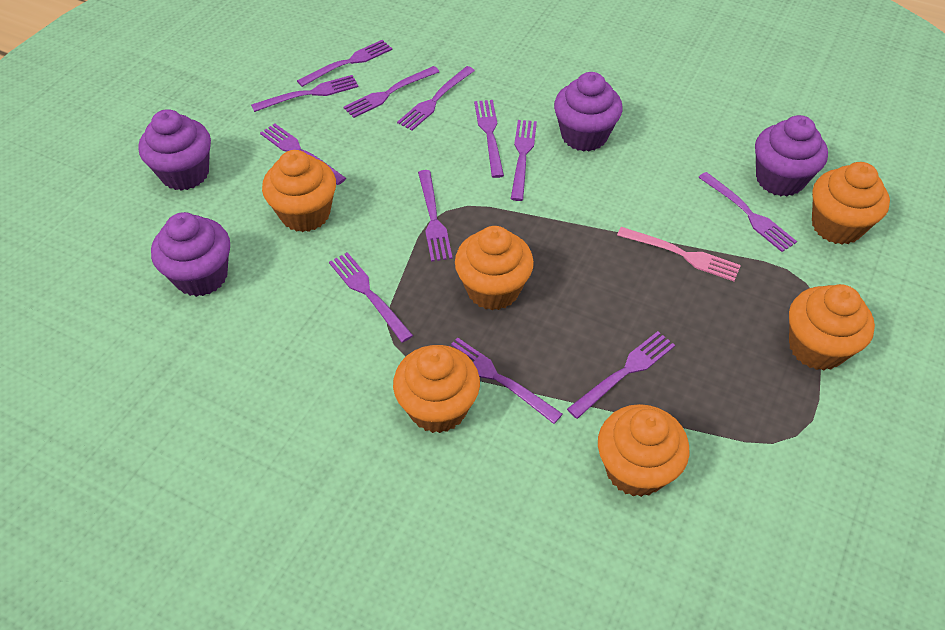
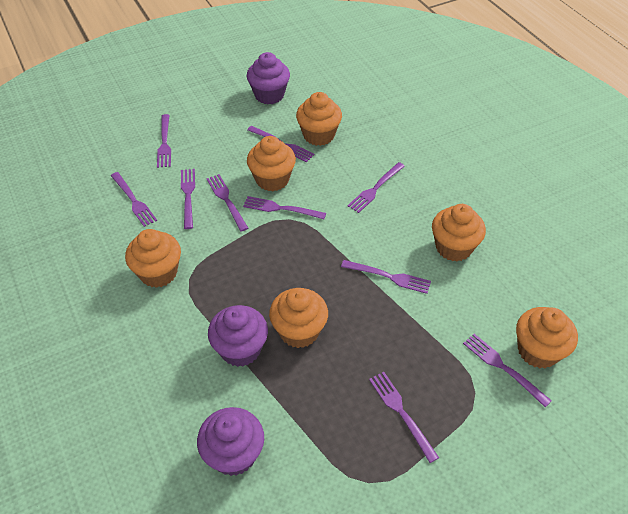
pink fork: [617,227,741,281] = 1 -> none = 0
purple cupcake: [138,109,211,191] [151,212,230,297] [554,72,623,152] [755,115,828,197] = 4 -> [197,407,264,476] [208,305,268,367] [247,52,290,104] = 3
purple fork: [251,75,359,112] [260,123,346,185] [297,40,392,87] [329,252,413,343] [343,66,439,118] [397,66,475,131] [418,170,453,262] [451,338,562,424] [474,100,504,178] [511,120,537,201] [567,331,675,419] [698,172,797,252] = 12 -> [111,172,157,227] [157,114,171,168] [181,169,195,229] [206,174,248,232] [243,196,326,219] [247,126,314,162] [341,260,431,294] [347,162,405,213] [369,372,439,463] [463,334,552,407] = 10

